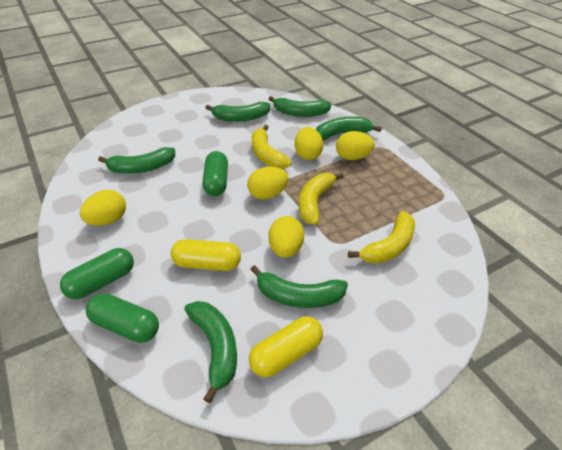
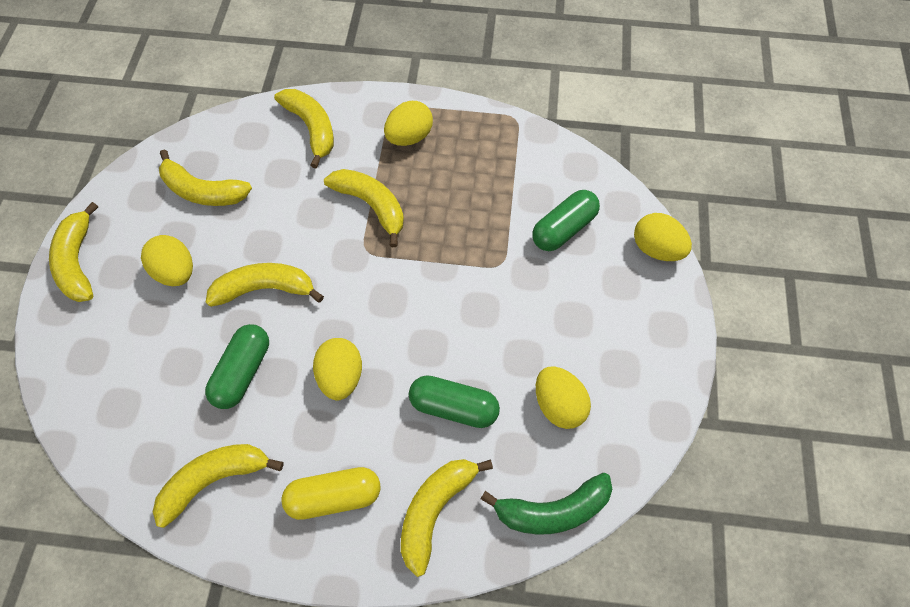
green banana: [98,147,175,174] [184,301,237,403] [205,102,270,122] [250,265,348,308] [269,96,332,117] [316,116,382,140] = 6 -> [481,473,612,535] = 1
yellow banana: [252,125,291,169] [299,173,344,225] [348,211,415,264] = 3 -> [49,202,98,302] [153,444,283,528] [159,150,252,206] [206,263,324,307] [274,89,334,168] [324,169,404,247] [401,459,493,577] = 7
yellow capsule: [171,239,241,271] [249,316,323,377] = 2 -> [281,467,380,520] = 1

